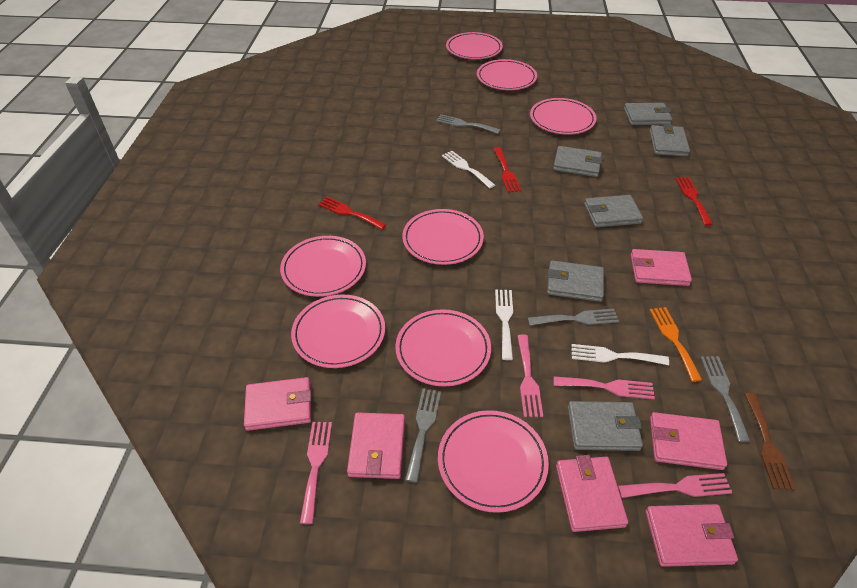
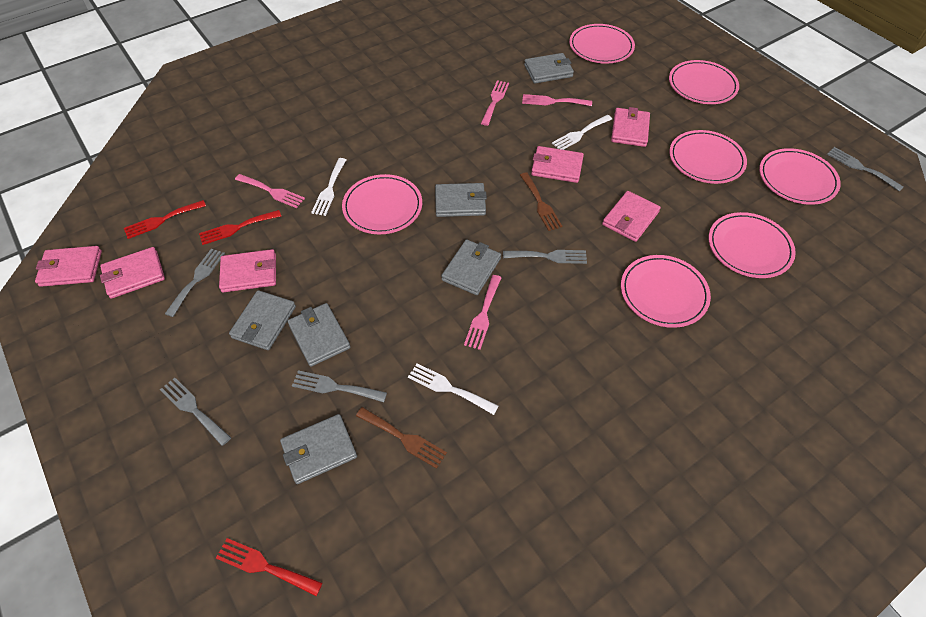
brown fork: [745,393,795,490] = 1 -> [356,407,447,469] [520,172,562,231] = 2
grey fork: [405,389,441,483] [436,114,500,134] [528,309,619,326] [700,356,750,442] = 4 -> [160,378,231,446] [165,249,225,317] [292,370,387,402] [503,250,587,264] [827,147,903,191] = 5
orange fork: [650,307,702,382] = 1 -> none = 0
pink plate: [280,236,366,297] [291,295,385,368] [395,309,491,387] [402,209,484,265] [438,410,549,513] [446,32,503,59] [477,59,537,90] [530,98,597,135] = 8 -> [342,174,422,234] [569,24,635,64] [621,255,711,328] [669,60,739,104] [669,130,747,184] [709,212,796,278] [759,148,841,205] = 7

